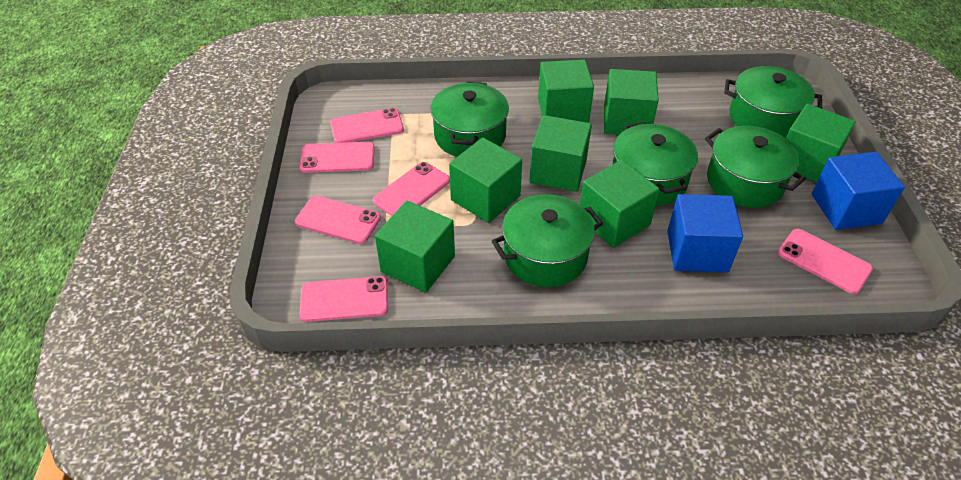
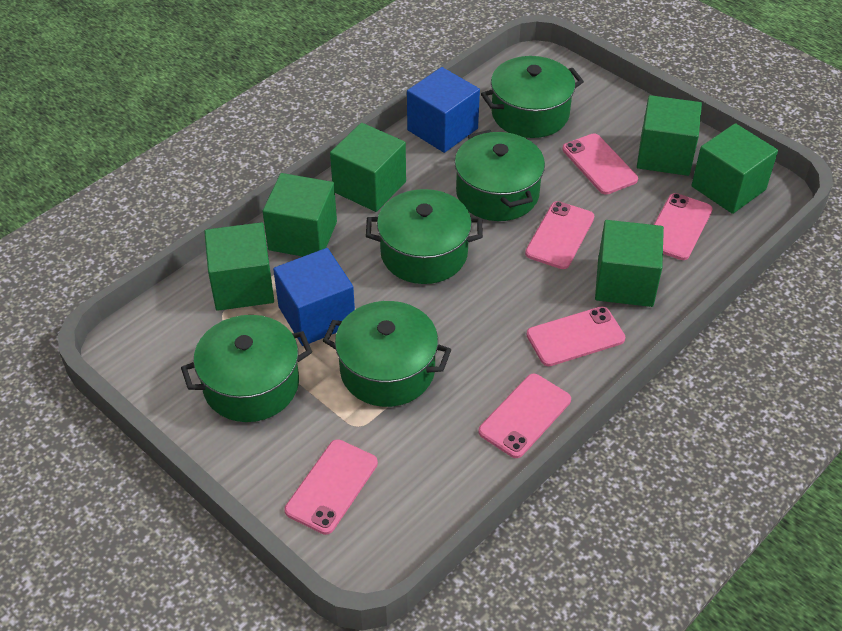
green cube: [375,201,455,293] [449,137,522,223] [530,115,592,192] [538,59,594,123] [580,160,660,248] [604,69,659,135] [786,104,856,182] = 7 -> [204,222,274,311] [263,173,337,257] [330,123,406,212] [595,220,664,307] [637,95,702,176] [691,123,778,214] = 6

